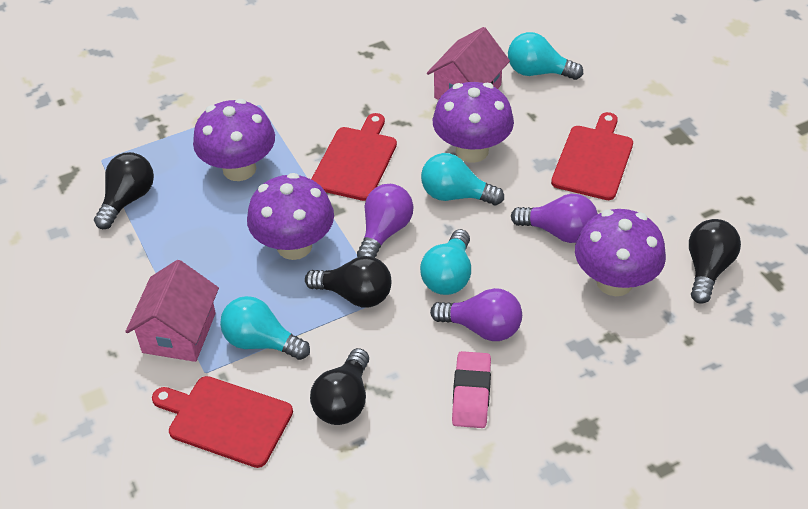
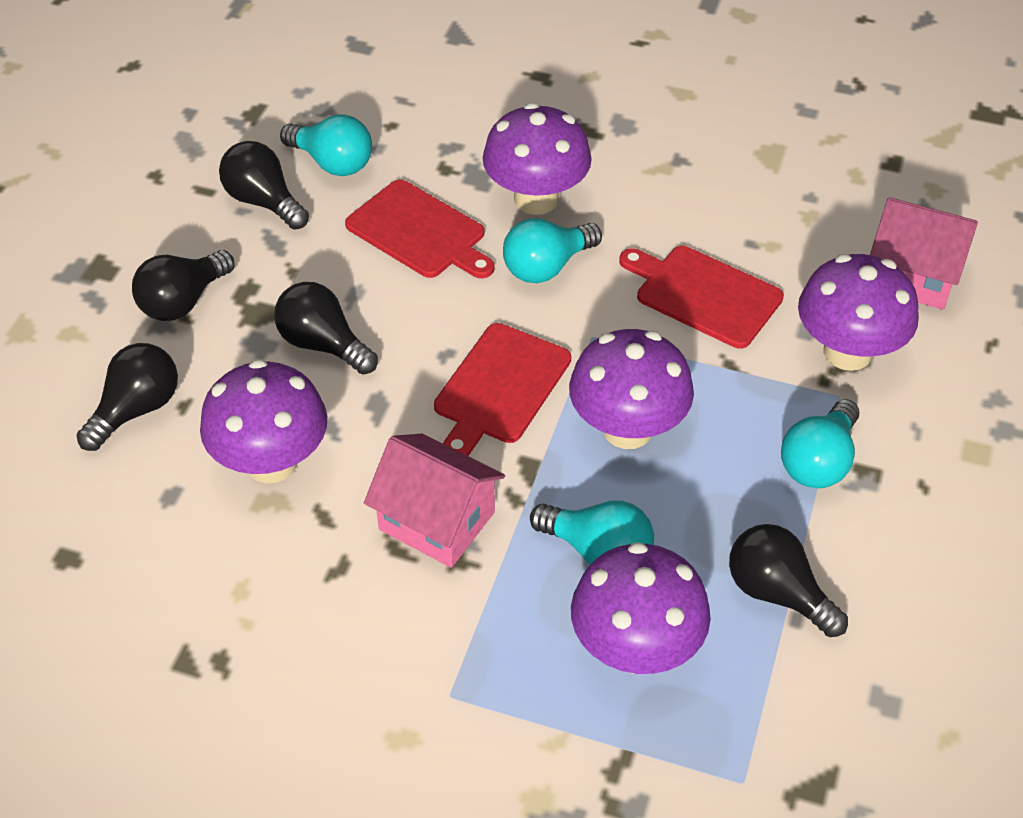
black light bulb: [94,152,154,229] [305,256,391,307] [310,348,369,425] [689,219,741,304] = 4 -> [76,343,178,451] [132,250,235,321] [219,141,309,230] [274,282,378,375] [729,524,848,637] = 5
pink eraser: [452,351,491,428] = 1 -> none = 0
purple light bulb: [357,184,413,258] [430,288,522,341] [511,194,598,243] = 3 -> none = 0
purple mushroom: [193,99,275,181] [247,173,334,260] [433,82,514,163] [575,209,666,296] = 4 -> [200,359,327,483] [483,103,592,215] [569,329,694,449] [571,542,711,674] [798,254,919,371] = 5

